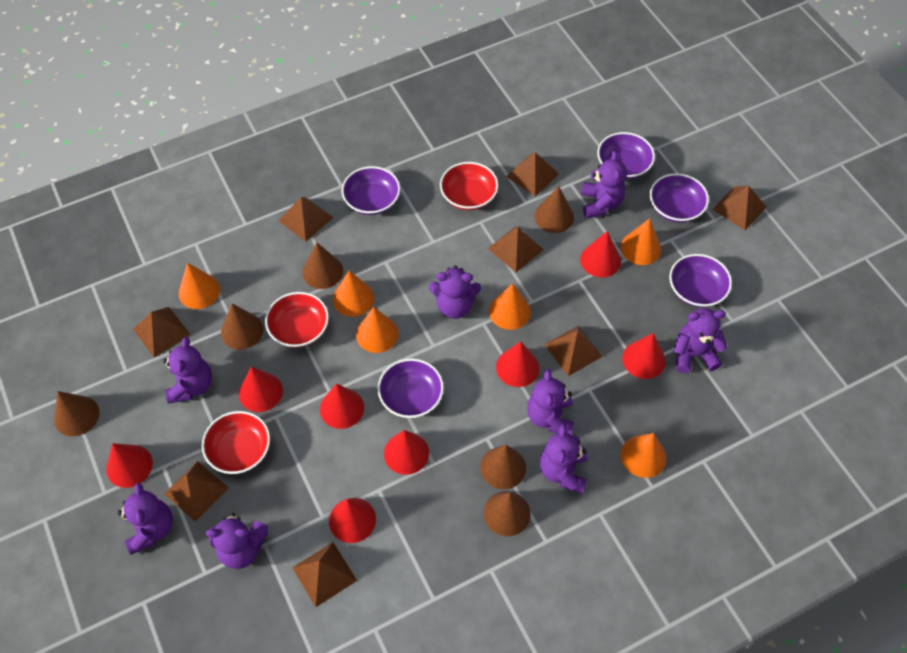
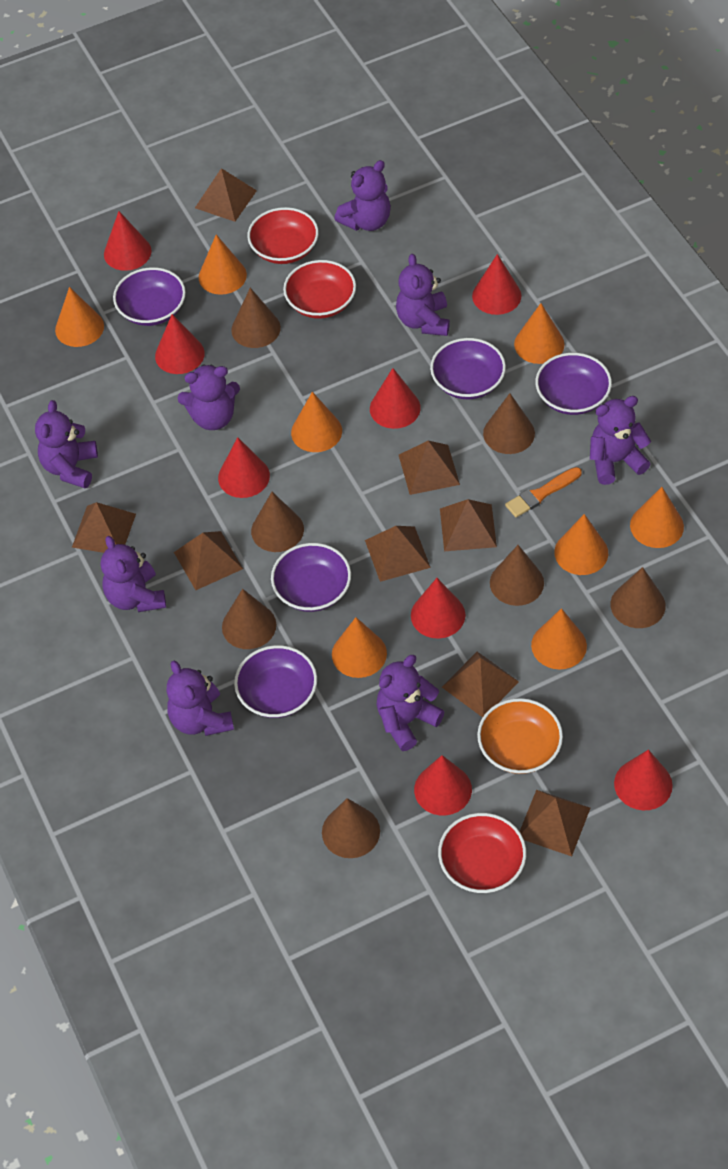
brown cone: [54,391,99,436] [221,304,264,350] [302,243,343,289] [480,445,526,489] [484,491,531,536] [534,186,574,233] = 6 -> [222,589,276,649] [231,288,281,348] [251,492,304,552] [322,798,380,858] [483,393,535,454] [490,545,544,606] [611,567,666,628] = 7
orange bowl: none = 0 -> [477,698,563,774] = 1
orange brush: none = 0 -> [505,467,582,517] = 1
orange cone: [178,263,220,309] [333,271,375,317] [356,307,399,353] [489,283,531,330] [621,218,661,265] [621,433,667,478] = 6 -> [55,287,104,347] [199,235,247,295] [291,392,342,452] [332,617,387,678] [514,303,565,364] [531,608,587,669] [554,514,608,575] [630,487,684,548] = 8

